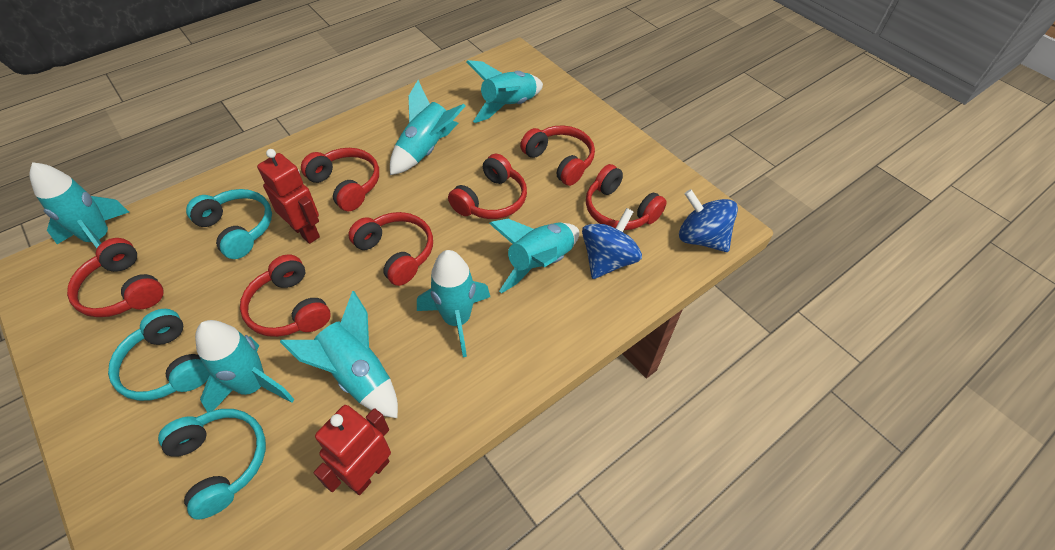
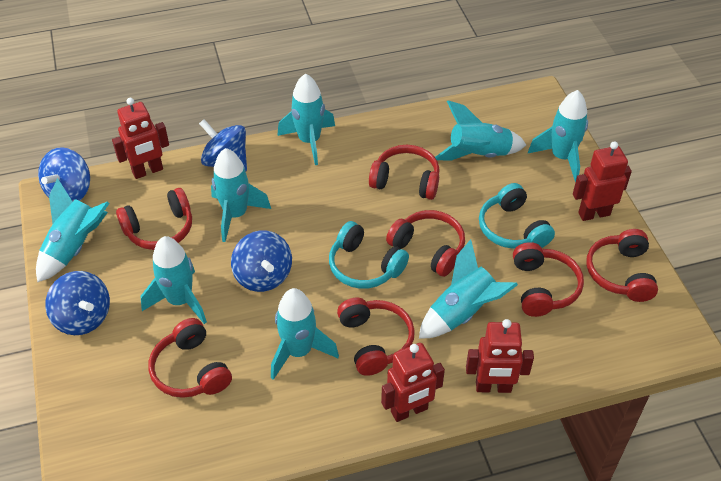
blue spinning top: [582,208,642,279] [679,189,738,252] = 2 -> [38,147,90,201] [45,271,110,335] [199,119,247,172] [231,230,292,292] = 4
red robot: [257,149,320,244] [314,405,391,495] = 2 -> [112,98,169,179] [381,343,445,422] [466,319,534,393] [573,141,632,221] = 4
turquoise headphones: [108,309,210,401] [158,409,266,519] [186,189,272,259] = 3 -> [329,221,409,289] [479,183,555,249] = 2
turquoise rocket: [29,162,129,248] [195,320,294,412] [280,291,398,418] [390,80,465,175] [417,250,490,357] [467,60,543,123] [489,219,579,294] = 7 -> [36,178,110,283] [141,236,207,324] [211,148,271,242] [271,288,339,380] [277,74,335,165] [419,239,518,339] [435,100,526,161] [528,90,588,182] = 8

